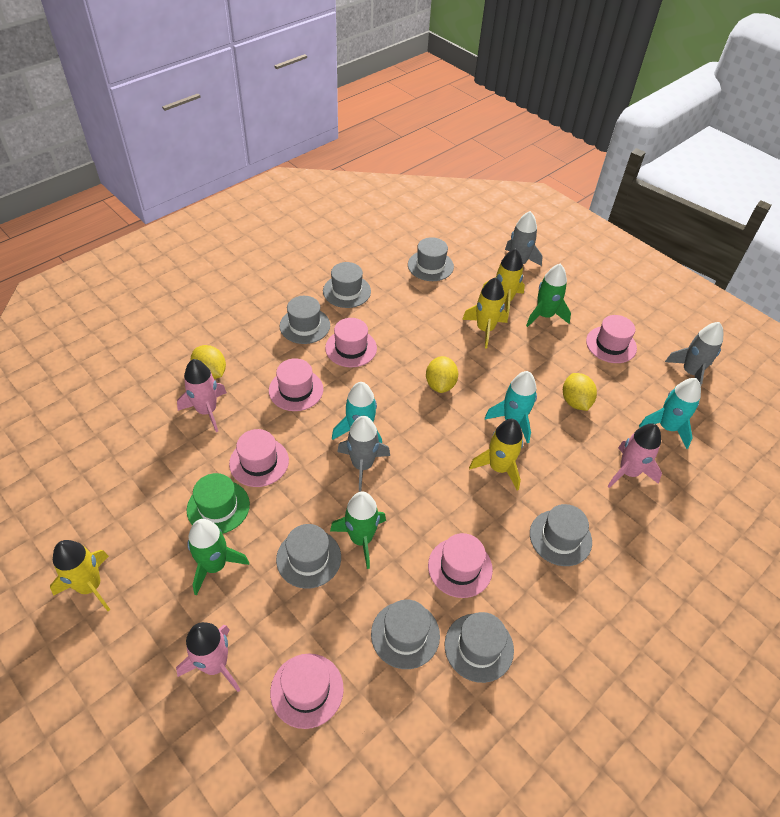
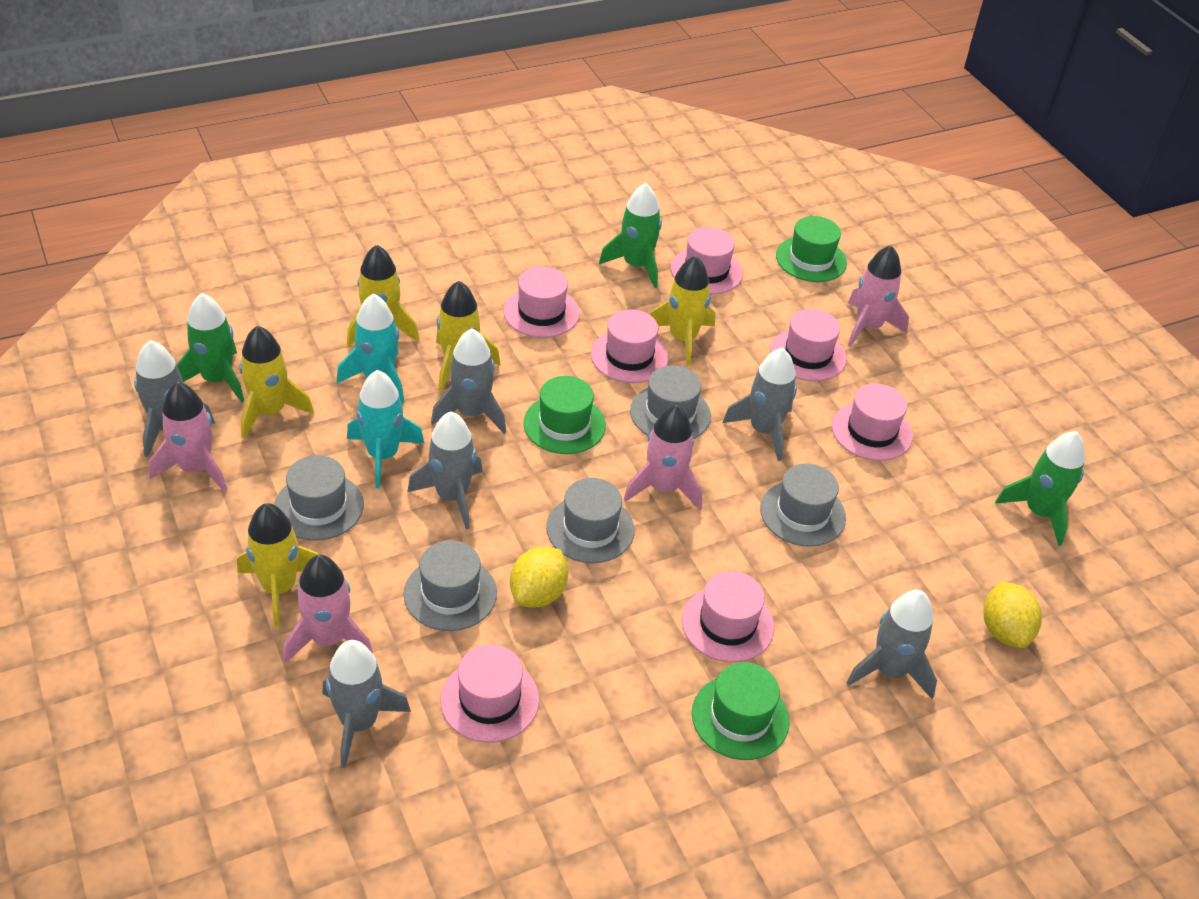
green hat: [187,473,250,534] = 1 -> [523,376,606,454] [692,662,790,760] [776,216,847,282] = 3
grey hat: [276,524,341,589] [280,296,330,344] [323,262,371,308] [371,599,440,669] [408,237,454,281] [445,612,514,683] [530,504,592,566] = 7 -> [274,455,364,541] [403,540,497,631] [546,478,635,563] [630,366,711,439] [760,463,846,547] = 5
grey rocket: [337,416,390,492] [505,211,543,266] [665,322,723,385] = 3 -> [134,340,215,457] [323,640,411,768] [407,411,483,529] [431,328,506,434] [723,347,797,461] [846,590,937,699] = 6
pink hat: [229,429,289,487] [269,358,323,411] [270,653,344,729] [325,318,377,367] [428,533,493,598] [586,315,637,363] = 6 -> [440,645,539,743] [504,267,580,338] [591,310,669,383] [670,227,743,294] [682,571,774,662] [770,309,847,381] [832,384,913,461] = 7
pink rocket: [176,622,240,692] [177,359,227,432] [608,424,662,488] = 3 -> [149,382,227,492] [283,555,373,663] [623,405,702,510] [848,245,909,347] = 4
turquoise rocket: [332,382,382,443] [485,371,537,443] [639,378,701,449] = 3 -> [336,293,404,404] [347,370,424,488] = 2
yellow lemon: [190,345,226,379] [426,356,458,393] [563,373,597,411] = 3 -> [510,547,568,608] [983,581,1042,648] = 2
yellow rocket: [50,540,110,611] [462,277,508,349] [469,419,523,491] [481,248,525,316] = 4 -> [237,503,319,628] [239,325,314,439] [347,245,419,347] [436,281,501,392] [650,255,716,366] = 5

